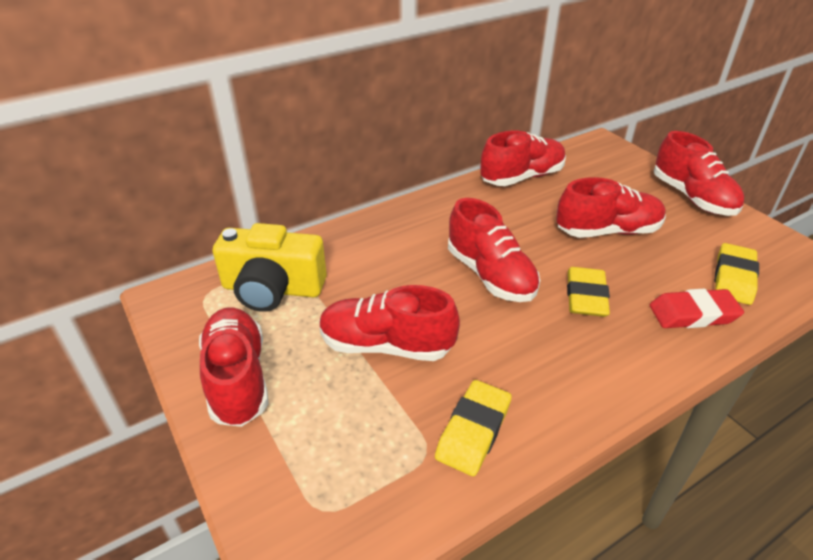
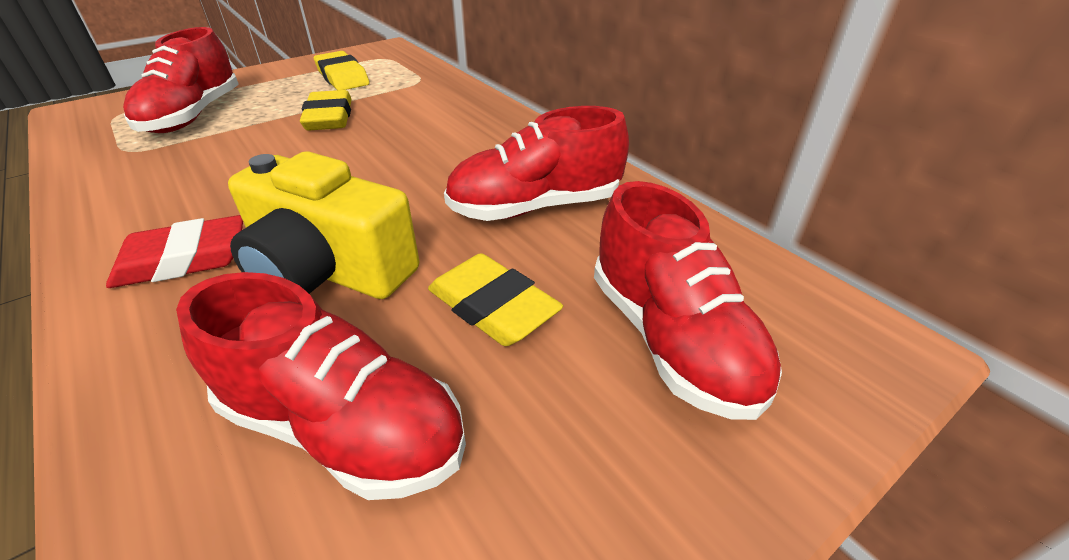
red shoe: [199,307,269,427] [319,285,460,361] [448,198,540,302] [481,130,566,186] [556,177,666,238] [654,131,744,216] = 6 -> [123,27,239,133] [176,272,466,500] [444,106,629,221] [594,181,782,420] = 4

